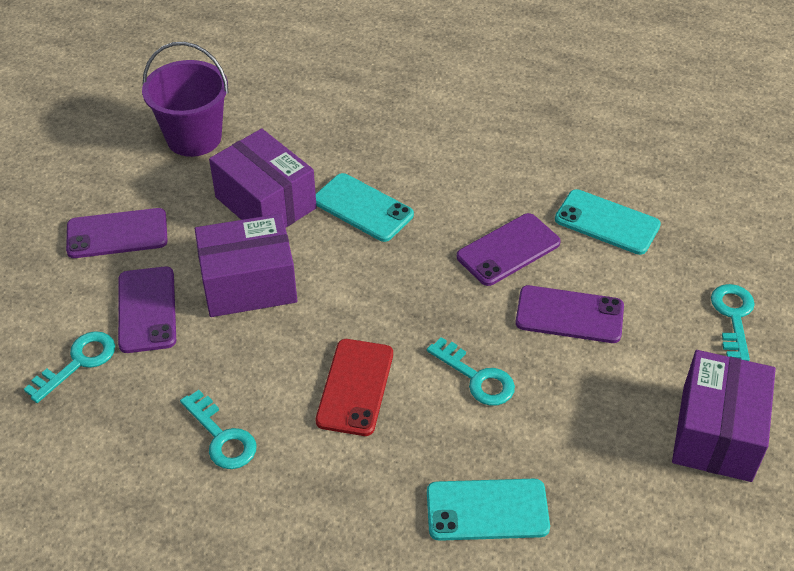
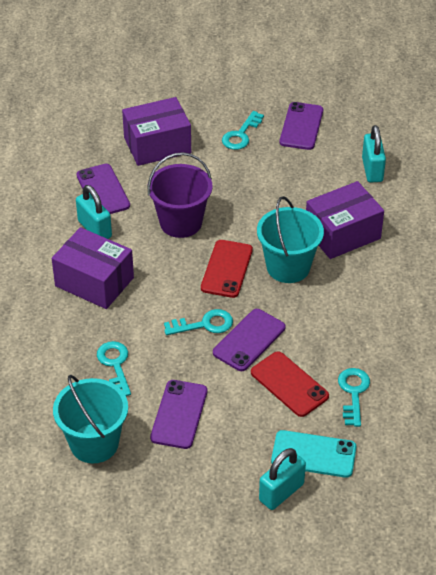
red phone: [316,339,393,436] = 1 -> [201,240,253,298] [251,351,329,417] = 2
turquoise bucket: none = 0 -> [53,375,128,463] [257,196,324,283] = 2
turquoise padlock: none = 0 -> [76,185,112,239] [259,448,306,510] [362,125,386,182] = 3
turquoise phone: [316,173,414,242] [427,479,550,541] [555,189,661,255] = 3 -> [271,430,356,478] = 1

